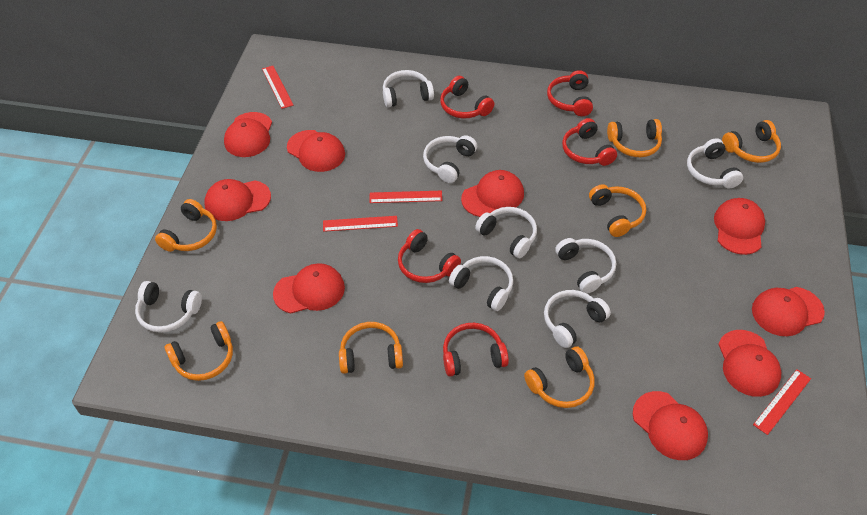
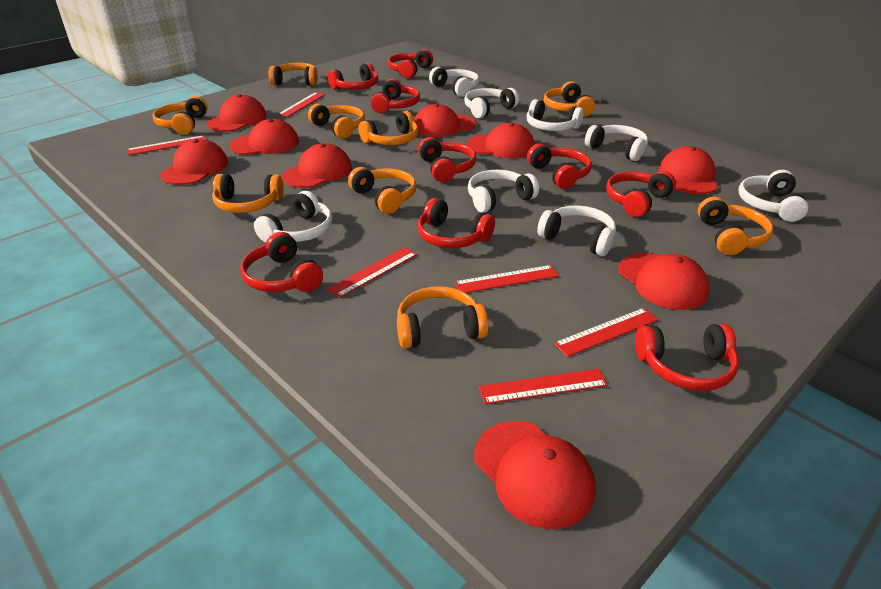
orange headphones: [155,199,217,252] [164,321,233,381] [339,322,403,374] [524,346,595,408] [589,184,646,237] [607,119,662,157] [722,120,781,163] = 7 -> [153,96,208,134] [212,174,284,213] [269,63,318,86] [308,104,365,139] [348,167,416,214] [358,111,419,145] [397,286,488,349] [544,81,595,117] [698,197,773,255] = 9
red headphones: [398,229,461,283] [440,76,494,118] [443,323,509,377] [547,70,593,116] [562,118,617,166] = 5 -> [240,232,323,292] [328,63,378,90] [371,79,420,113] [388,49,433,78] [417,198,495,248] [418,137,476,182] [527,144,592,189] [606,171,676,217] [635,324,739,391] = 9
red ruler: [262,66,293,109] [323,216,398,232] [370,191,442,203] [753,369,811,435] = 4 -> [127,135,206,155] [277,92,325,117] [327,247,417,298] [455,265,559,293] [479,369,608,404] [554,308,658,357] = 6

